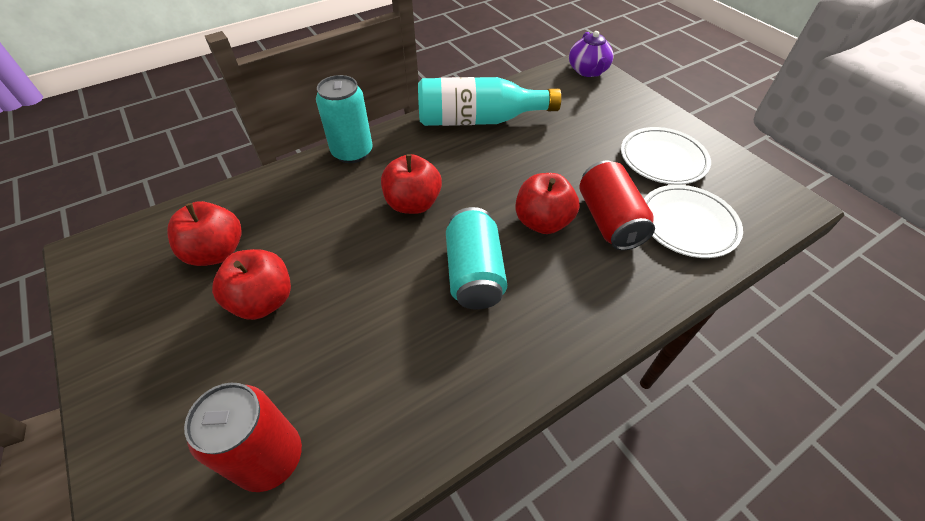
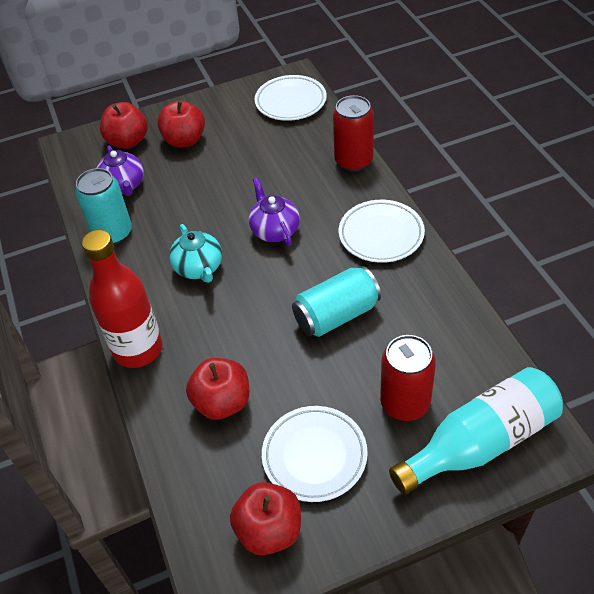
purple teapot: [569,31,614,77] = 1 -> [97,146,144,196] [249,177,300,246] = 2
red bottle: none = 0 -> [82,230,163,368] = 1
turquoise teapot: none = 0 -> [169,224,222,283] = 1
white plate: [621,127,711,185] [644,185,743,258] = 2 -> [255,75,327,121] [262,406,368,502] [339,200,425,263] = 3

